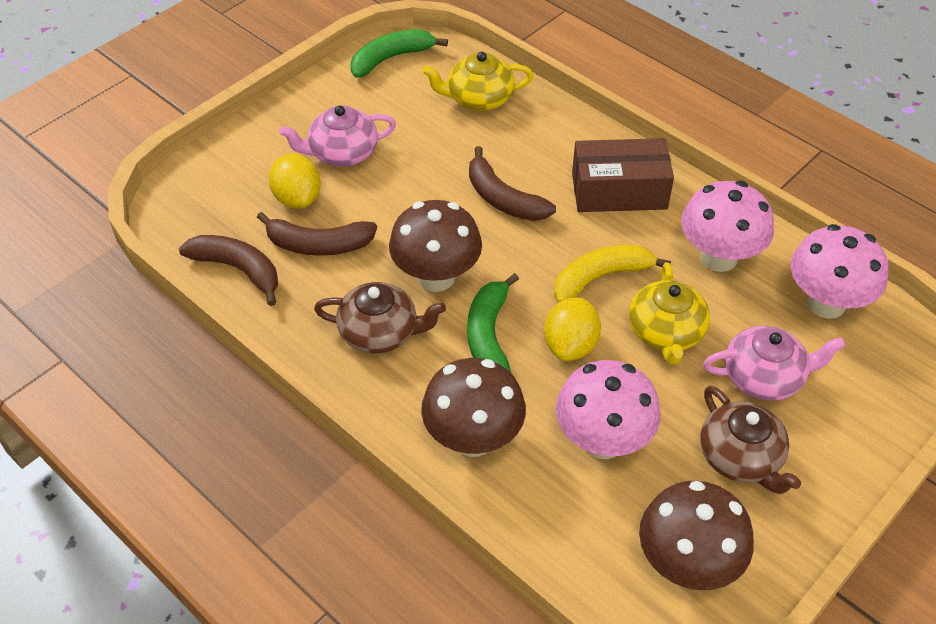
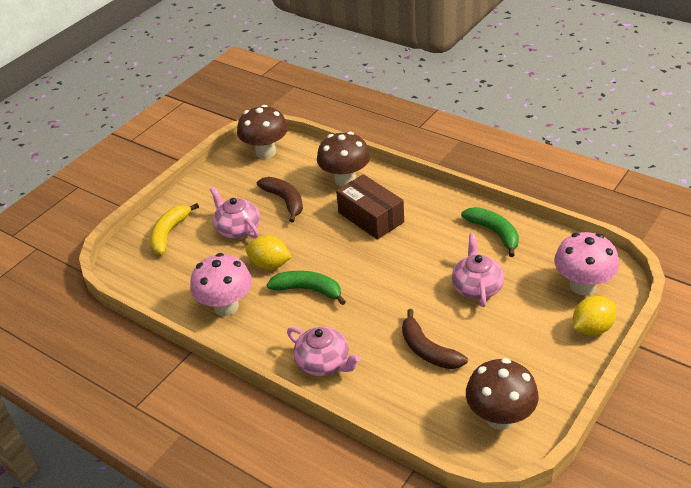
brown banana: [179,235,278,306] [257,212,377,256] [469,146,556,221] = 3 -> [257,177,303,222] [402,309,468,369] = 2
brown teapot: [314,282,446,354] [700,386,801,494] = 2 -> none = 0
pink mushroom: [556,360,661,459] [681,181,774,272] [791,224,889,319] = 3 -> [190,253,252,316] [554,232,619,295] = 2
pink teapot: [279,106,396,167] [703,326,846,401] = 2 -> [210,187,260,239] [287,327,360,376] [452,234,504,307] = 3
yellow teapot: [422,52,533,111] [629,262,710,365] = 2 -> none = 0

